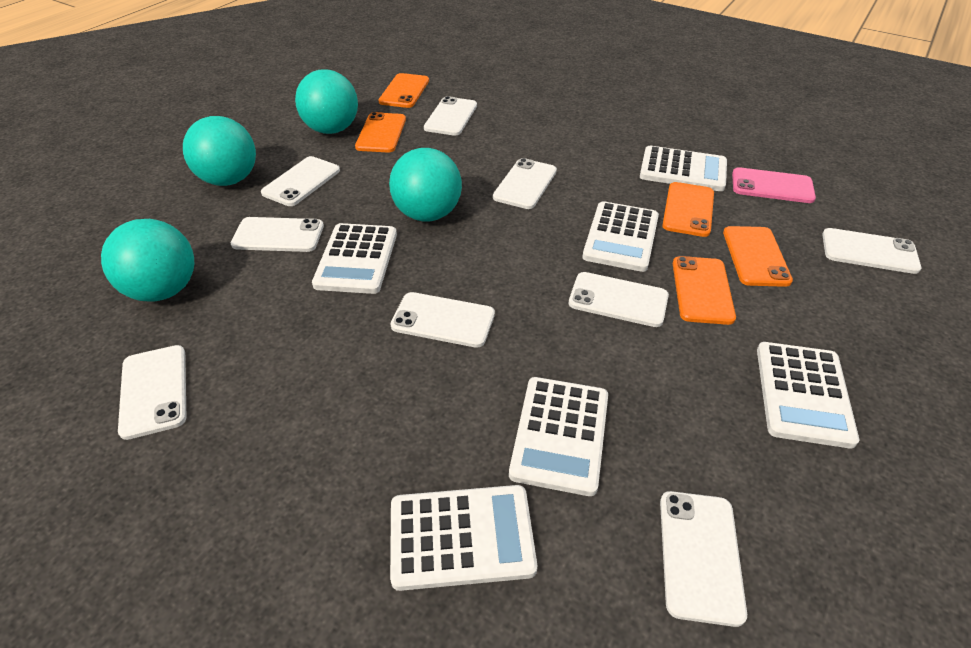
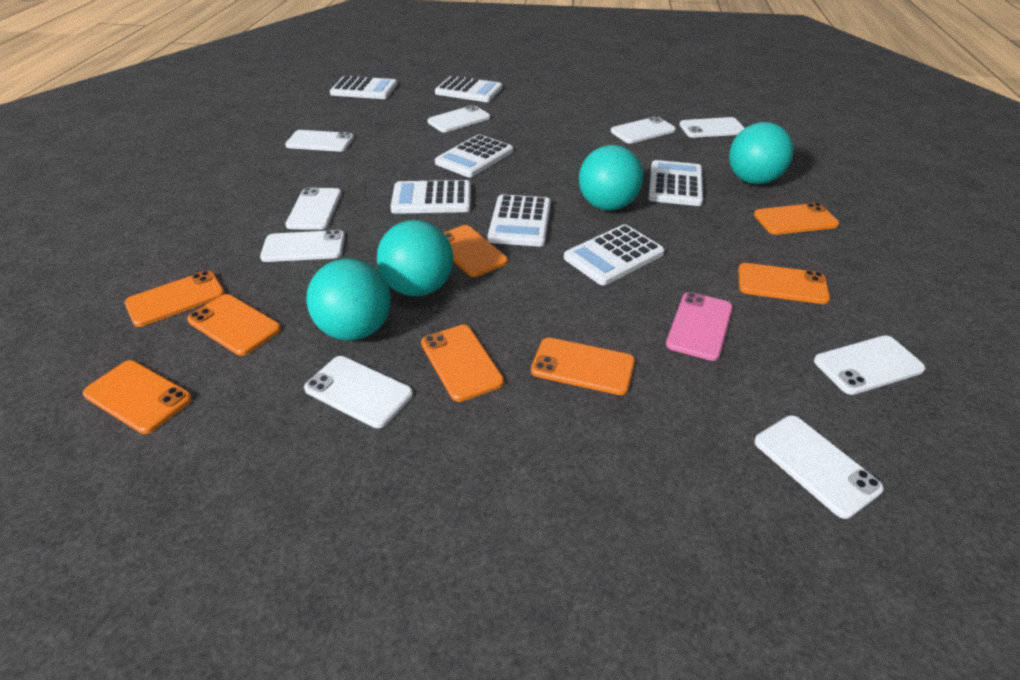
orange phone: [355,112,406,152] [378,73,429,108] [662,182,714,237] [673,256,736,325] [723,226,793,287] = 5 -> [83,360,193,434] [125,271,225,327] [187,294,281,356] [421,325,504,402] [443,225,508,277] [531,338,635,395] [738,263,830,304] [754,203,839,235] = 8
white calculator: [312,223,397,294] [390,485,537,591] [509,377,608,496] [582,201,659,272] [640,146,727,191] [757,342,859,449] = 6 -> [330,76,397,99] [390,180,471,214] [435,76,502,102] [435,134,513,177] [488,195,551,247] [564,224,665,285] [648,160,703,206] = 7

